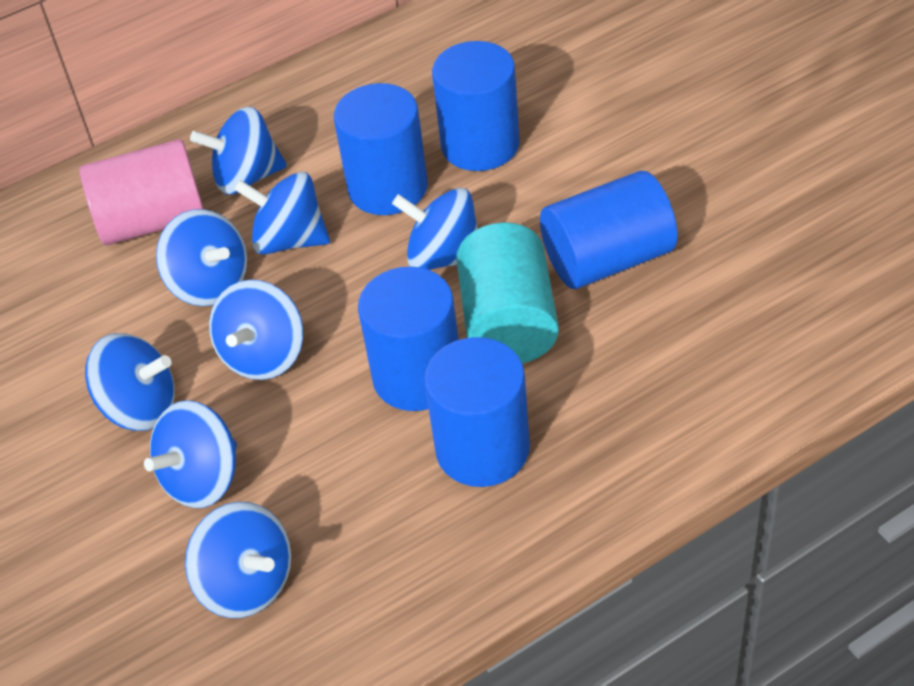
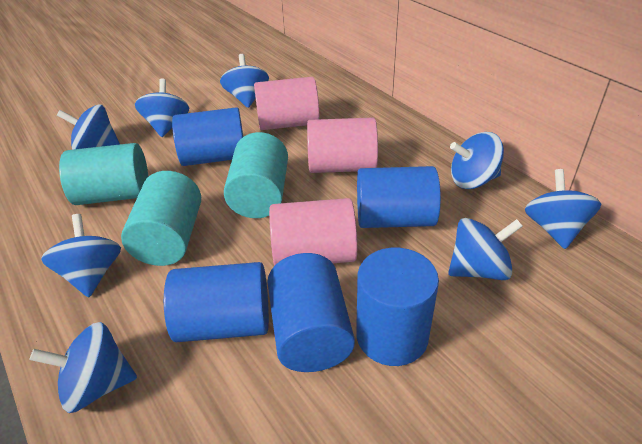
pink cylinder: [80,139,204,245] = 1 -> [254,77,319,130] [269,198,357,266] [307,118,378,173] = 3
turquoise cylinder: [456,222,559,363] = 1 -> [59,143,148,205] [121,171,201,266] [224,132,288,218] = 3

